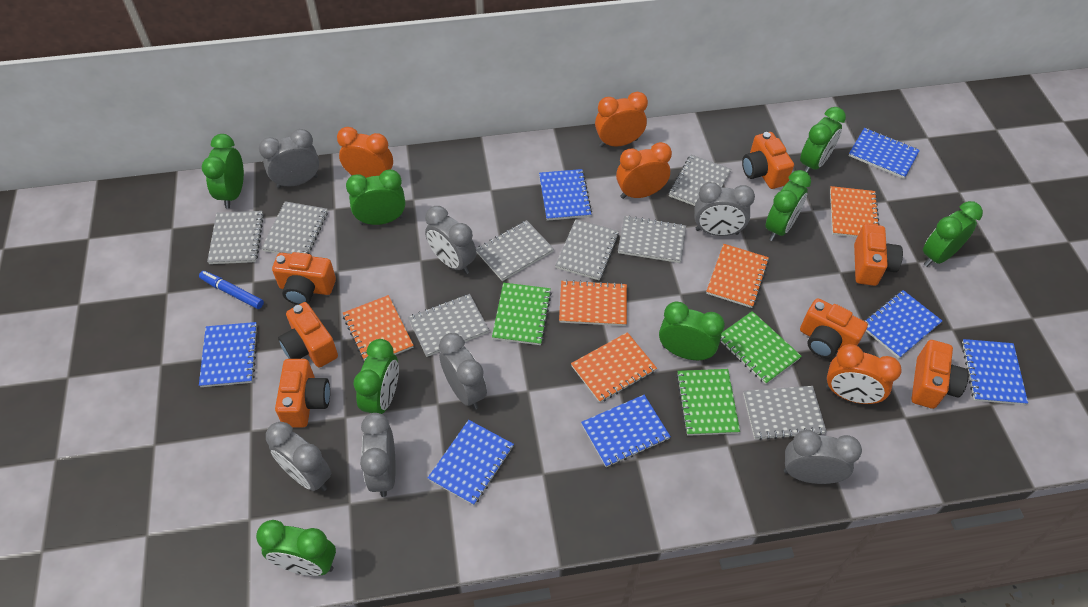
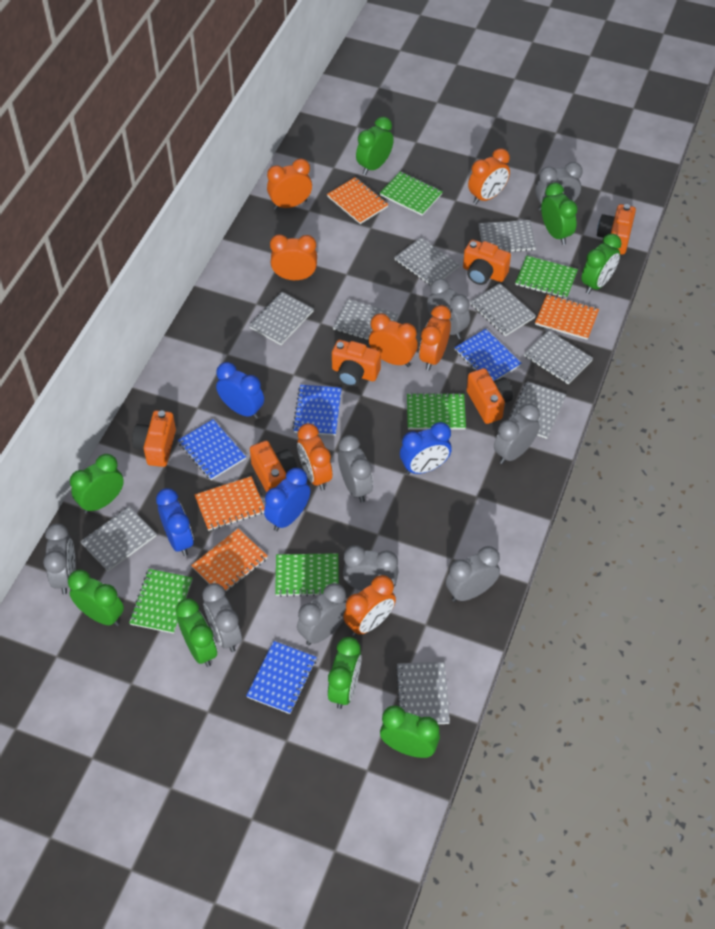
blue clock: none = 0 -> [156,488,194,556] [216,362,264,419] [264,468,310,531] [400,422,452,475] = 4
blue marker: [199,271,264,309] = 1 -> none = 0
blue notebook: [199,322,258,387] [428,420,514,505] [539,169,592,221] [581,395,671,467] [849,128,920,179] [863,290,942,358] [961,339,1028,405] = 7 -> [178,419,246,480] [246,641,317,714] [292,385,342,436] [454,329,522,381] = 4
green notebook: [492,283,552,345] [676,369,740,436] [720,311,802,385] = 3 -> [129,569,192,634] [275,553,339,597] [380,171,443,216] [407,393,466,430] [515,256,578,299] = 5
grey clock: [259,129,319,188] [266,422,331,491] [360,413,396,497] [425,206,476,274] [439,333,487,410] [695,182,755,236] [784,430,862,484] = 7 -> [43,523,76,594] [202,583,242,652] [297,583,346,645] [338,435,373,503] [343,545,399,591] [427,279,470,339] [446,546,500,602] [494,404,540,464] [536,162,583,211] = 9
grey notebook: [207,211,264,264] [261,201,328,254] [408,294,489,357] [476,220,554,281] [555,219,619,281] [618,216,686,263] [669,155,731,206] [743,386,827,440] = 8 -> [80,506,157,571] [249,292,314,345] [333,299,398,341] [394,237,460,286] [396,662,450,724] [470,283,536,336] [479,220,536,252] [508,381,566,439] [524,330,593,384] = 9
orange camera: [272,252,336,305] [275,359,330,428] [278,302,338,368] [742,132,794,189] [800,298,868,358] [854,224,903,286] [911,340,969,409] = 7 -> [132,410,176,467] [250,441,297,492] [332,340,381,387] [463,239,511,285] [467,368,513,424] [597,204,636,254] = 6
orange clock: [337,127,393,178] [595,92,648,147] [616,142,672,199] [826,344,901,404] = 4 -> [267,159,312,210] [270,234,317,280] [297,423,332,490] [343,575,396,636] [369,313,418,367] [419,305,451,370] [468,148,510,204] = 7
orange notebook: [343,295,414,363] [559,280,627,326] [571,332,657,403] [706,244,769,308] [830,186,880,238] = 5 -> [191,529,268,592] [195,476,265,531] [327,177,389,224] [535,294,599,340] = 4

